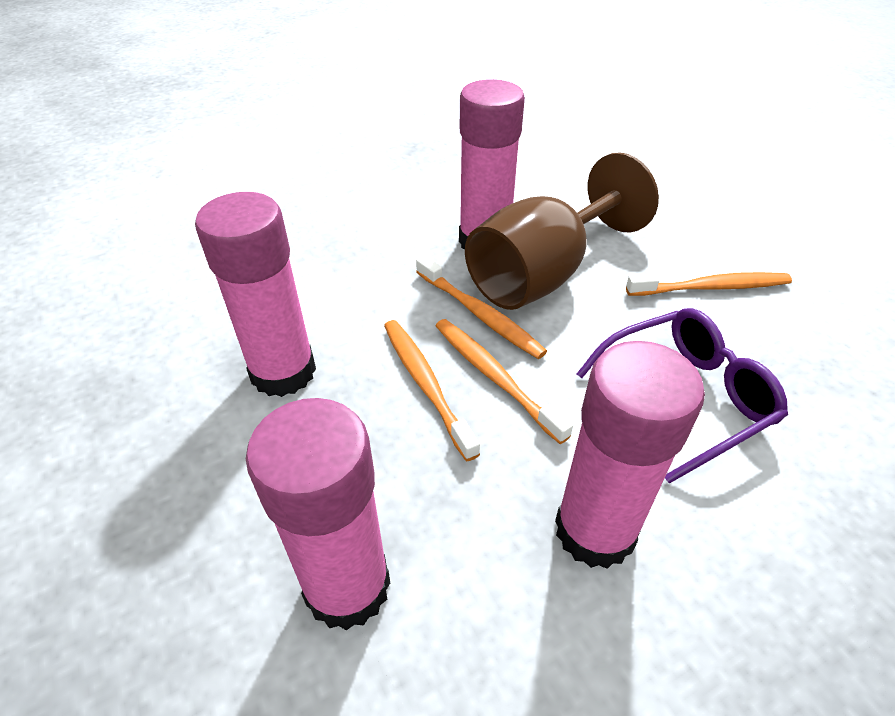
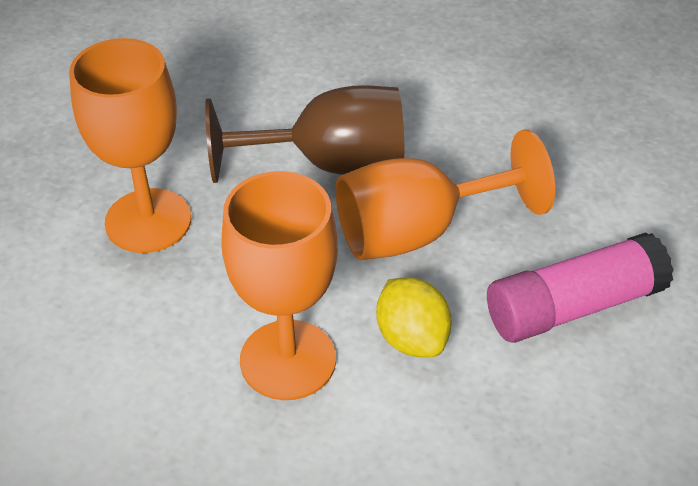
orange goblet: none = 0 -> [69,38,191,253] [221,171,338,400] [335,129,555,260] = 3
orange toothbrush: [384,320,480,461] [416,255,547,359] [436,319,573,444] [626,272,792,296] = 4 -> none = 0
pink glue stick: [195,192,316,397] [246,398,390,630] [459,79,525,249] [555,341,705,569] = 4 -> [487,233,674,343] = 1
purple glasses: [577,308,788,484] = 1 -> none = 0
yellow lemon: none = 0 -> [376,277,452,357] = 1

